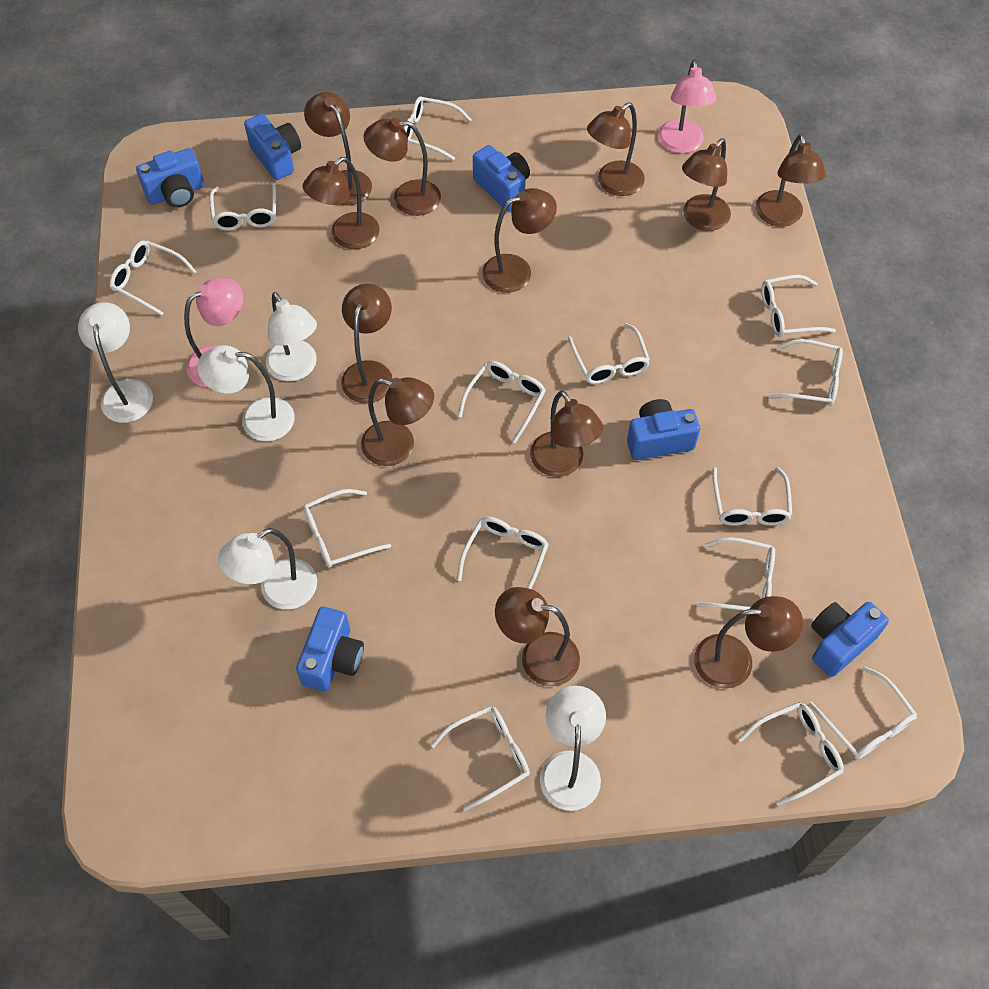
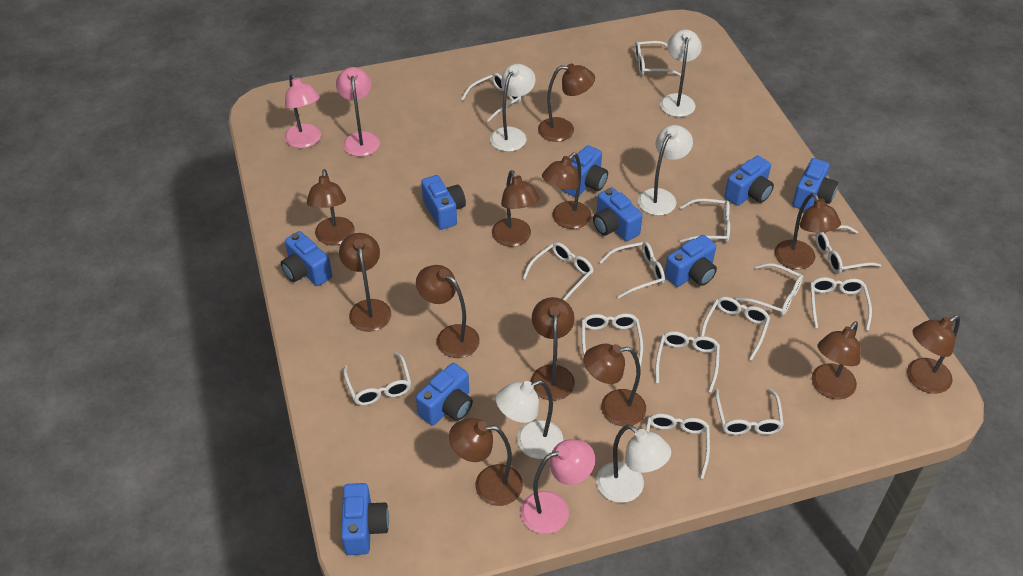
blue camera: [136,148,204,208] [244,114,301,180] [296,607,364,692] [473,145,530,211] [627,399,700,460] [811,602,889,677] = 6 -> [281,231,332,286] [341,483,389,555] [416,363,473,425] [421,175,466,230] [563,145,608,197] [593,187,643,241] [665,235,717,287] [725,156,774,206] [793,158,838,211] = 9
pink lamp: [184,278,243,387] [658,60,716,153] = 2 -> [284,74,321,148] [336,67,380,157] [520,439,595,534] = 3

